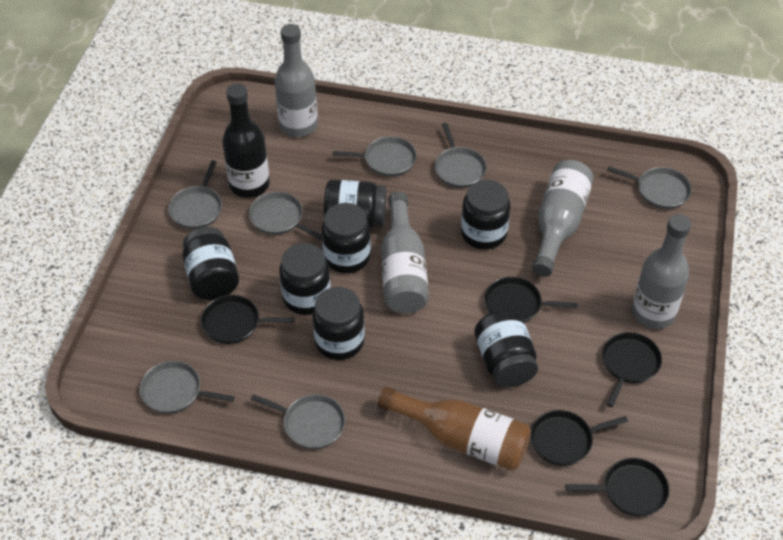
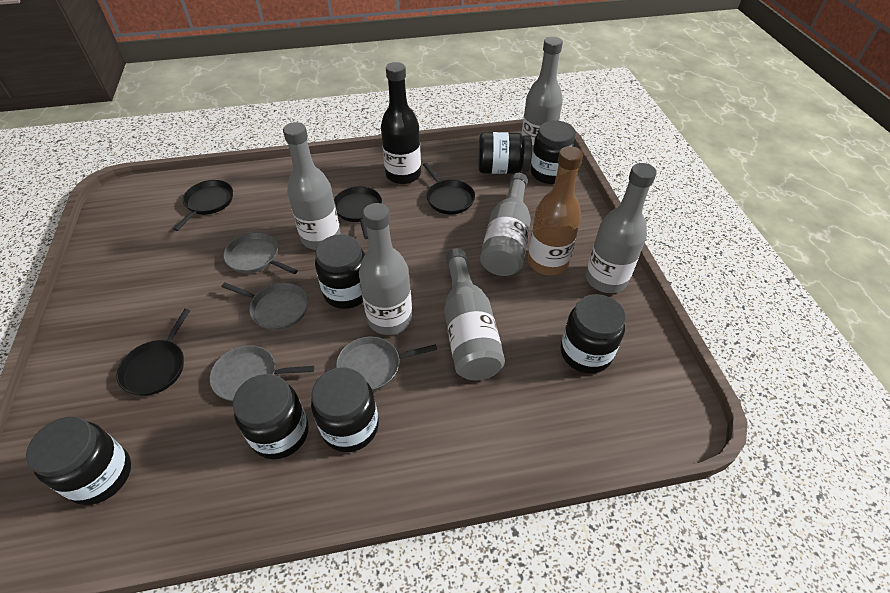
black pan: [201,295,295,344] [484,277,578,323] [530,410,628,466] [565,458,669,517] [602,332,662,407] = 5 -> [117,309,190,396] [173,180,233,231] [334,187,382,239] [423,163,475,215] = 4
grey bottle: [275,24,318,137] [381,191,429,314] [532,160,594,277] [632,214,691,329] = 4 -> [283,122,341,250] [359,203,412,335] [444,248,505,380] [480,173,531,276] [521,37,563,153] [585,163,657,293] = 6
grey pan: [140,361,235,413] [168,160,222,229] [249,192,322,240] [251,394,345,449] [333,136,417,177] [435,123,487,188] [607,166,692,209] = 7 -> [209,345,314,401] [221,282,308,330] [223,232,298,275] [336,337,437,391] = 4

